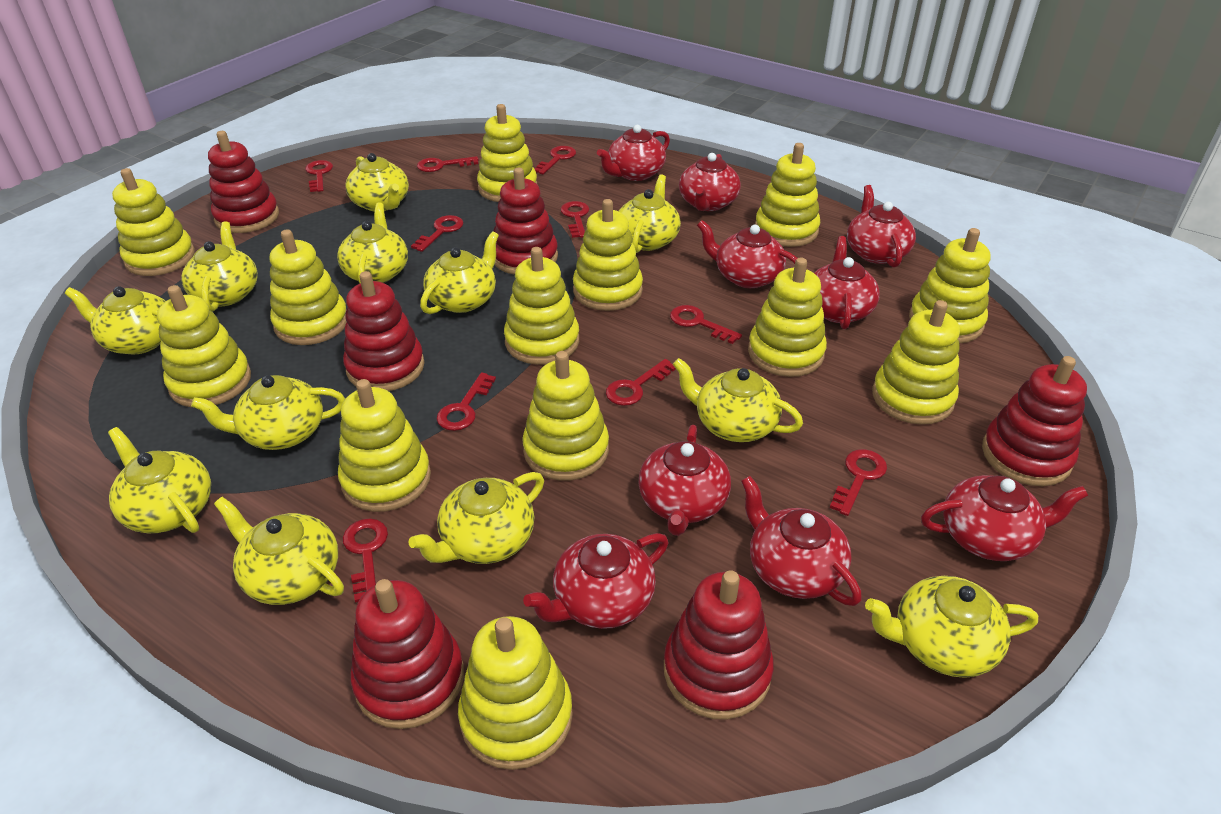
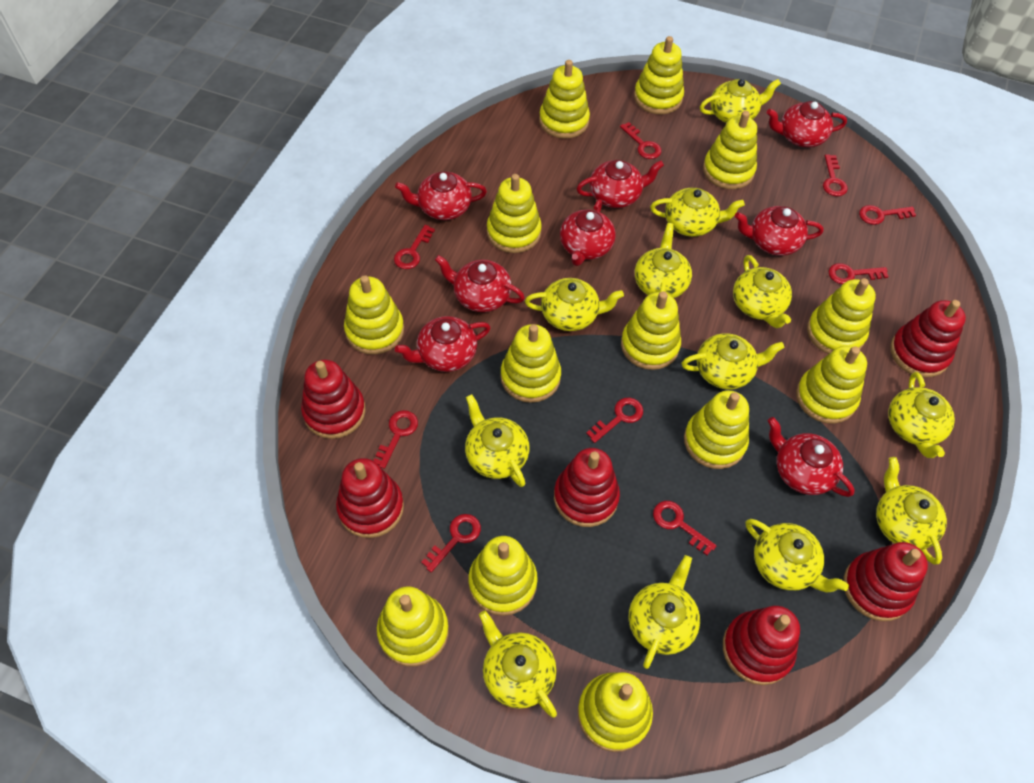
red key: [305,160,333,192] [343,519,388,603] [411,215,463,252] [417,156,478,172] [437,372,496,431] [534,146,576,175] [560,201,589,238] [606,359,676,406] [670,305,742,344] [830,449,887,516] = 10 -> [373,410,418,469] [394,225,435,269] [421,514,481,572] [586,398,643,443] [620,122,661,159] [653,501,717,555] [823,154,848,197] [828,263,889,284] [859,205,916,225] = 9
red teapot: [523,533,668,629] [597,125,670,181] [639,425,731,536] [679,153,741,211] [697,220,797,288] [741,476,862,606] [814,236,880,329] [847,185,916,268] [921,475,1088,561] = 9 -> [395,171,487,220] [395,316,491,372] [435,255,525,312] [560,199,616,266] [576,160,664,208] [735,206,823,256] [766,101,847,147] [768,417,855,497] = 8

